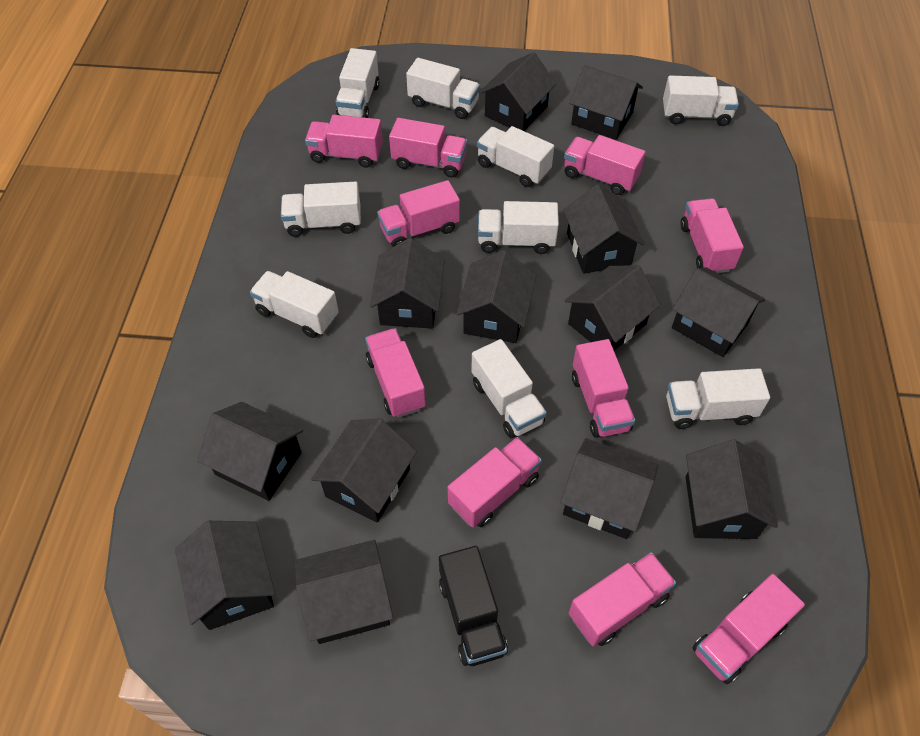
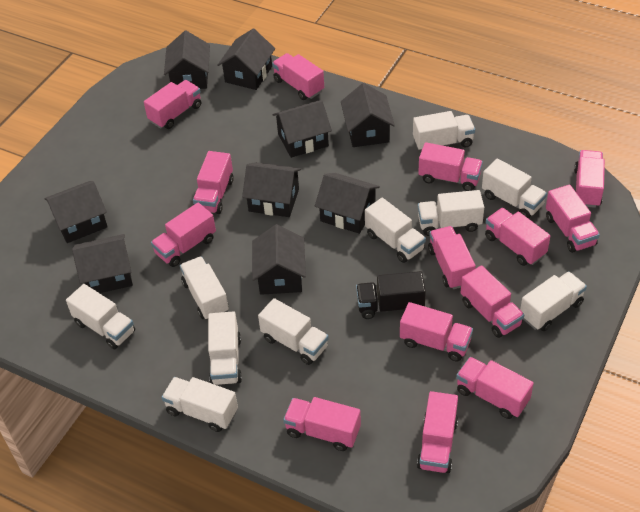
black house: [175,521,275,630] [197,402,303,501] [295,540,393,644] [311,418,417,522] [370,238,445,328] [456,250,536,343] [479,52,556,131] [560,438,658,539] [563,184,645,274] [565,265,661,351] [569,65,643,140] [672,267,765,357] [685,440,778,539] = 13 -> [44,181,108,243] [72,234,133,293] [164,31,210,89] [218,28,275,90] [242,162,301,217] [252,224,306,295] [272,100,332,158] [315,173,380,234] [341,83,395,147] = 9
pink truck: [305,115,383,168] [365,328,426,418] [377,180,460,247] [389,118,467,177] [448,437,542,528] [564,135,646,195] [569,552,676,646] [572,339,635,438] [680,198,744,273] [692,574,805,684] = 10 -> [144,80,201,129] [151,203,216,267] [193,151,234,214] [272,53,324,100] [283,397,361,451] [400,302,473,362] [417,391,458,473] [418,142,483,191] [428,226,476,289] [456,357,534,419] [461,265,524,338] [485,208,550,266] [546,184,600,253] [574,150,605,208] = 14
white truck: [250,271,339,338] [281,182,361,237] [335,48,380,118] [406,58,480,119] [471,339,547,438] [477,126,554,187] [478,201,559,254] [663,75,739,126] [666,368,770,429] = 9 -> [66,284,135,349] [162,377,238,432] [180,256,229,319] [208,311,242,385] [258,298,329,365] [365,198,426,263] [413,111,475,150] [418,190,484,236] [482,158,547,219] [520,271,587,331] = 10

